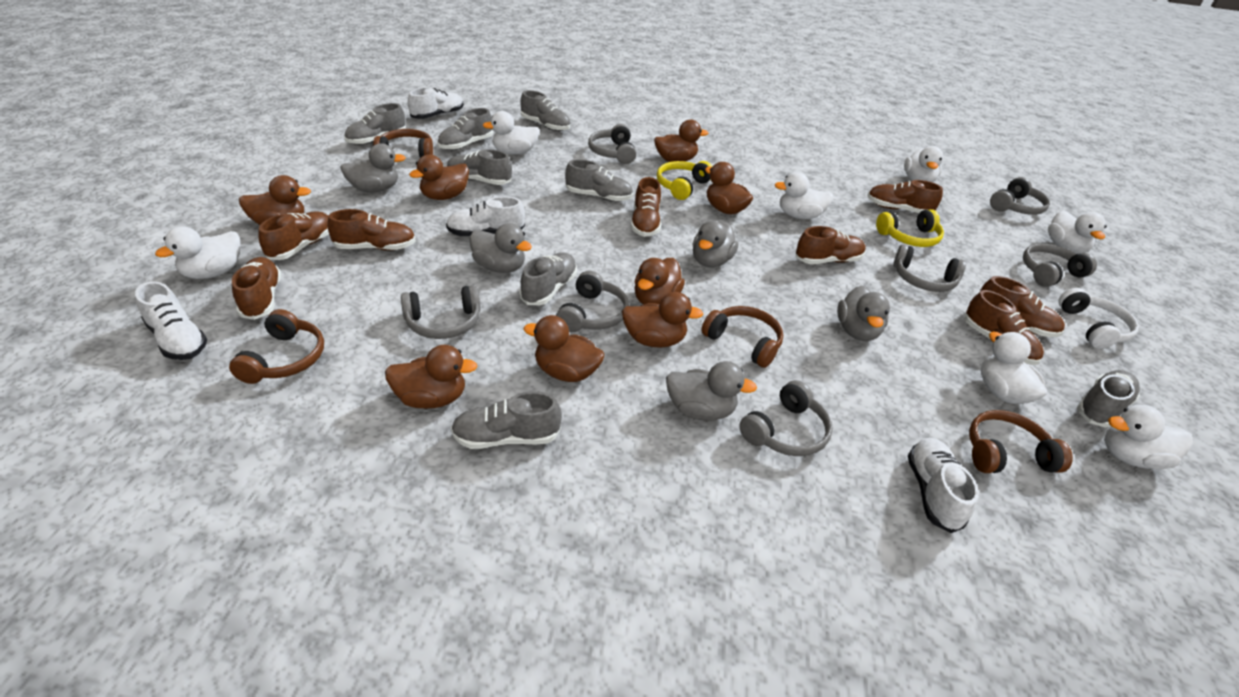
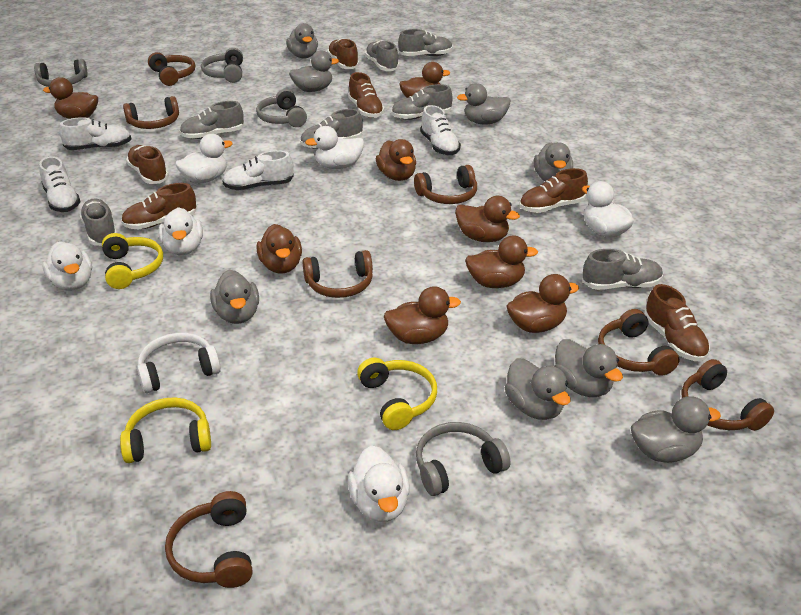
brown headphones: [229,309,324,384] [373,129,433,158] [701,306,783,368] [969,410,1073,473] = 4 -> [123,96,179,129] [148,52,195,86] [165,491,253,588] [303,250,373,298] [414,165,477,204] [598,309,680,376] [681,359,774,431] = 7
brown shoe: [232,257,281,320] [258,212,329,260] [327,209,416,251] [631,177,661,237] [796,226,866,264] [867,180,943,213] [964,290,1044,365] [980,276,1065,337] = 8 -> [121,183,197,229] [126,145,169,184] [327,38,359,69] [348,72,385,118] [519,168,588,213] [644,284,710,361] = 6
grey duck: [340,143,406,193] [470,223,532,273] [666,361,757,421] [692,221,738,267] [837,286,890,341] = 5 -> [210,270,259,324] [286,23,318,58] [289,50,339,92] [457,83,510,125] [505,358,570,420] [534,142,573,181] [554,339,623,397] [631,397,721,463] = 8
grey headphones: [401,285,481,339] [556,271,629,332] [588,124,636,164] [739,380,833,456] [893,244,966,292] [990,177,1050,215] [1023,243,1097,287] = 7 -> [34,59,88,87] [201,48,243,83] [256,89,307,127] [416,422,510,496] = 4
grey shoe: [344,103,406,145] [437,108,493,150] [447,149,512,185] [451,391,562,449] [520,90,570,131] [520,253,577,306] [565,159,633,202] [1077,370,1140,427] = 8 -> [79,198,116,246] [179,101,244,139] [300,109,363,149] [365,40,399,71] [391,84,453,120] [398,29,453,56] [582,249,663,290] = 7
white duck: [155,226,241,279] [482,111,540,155] [775,172,833,219] [904,146,943,182] [981,332,1047,404] [1048,210,1107,254] [1104,405,1193,469] = 7 -> [42,242,92,291] [159,207,203,255] [175,134,233,183] [305,126,364,169] [348,445,410,522] [582,181,634,238] = 6
yellow headphones: [657,161,713,200] [876,209,944,247] = 2 -> [102,233,163,289] [120,397,211,463] [357,358,437,430] = 3

